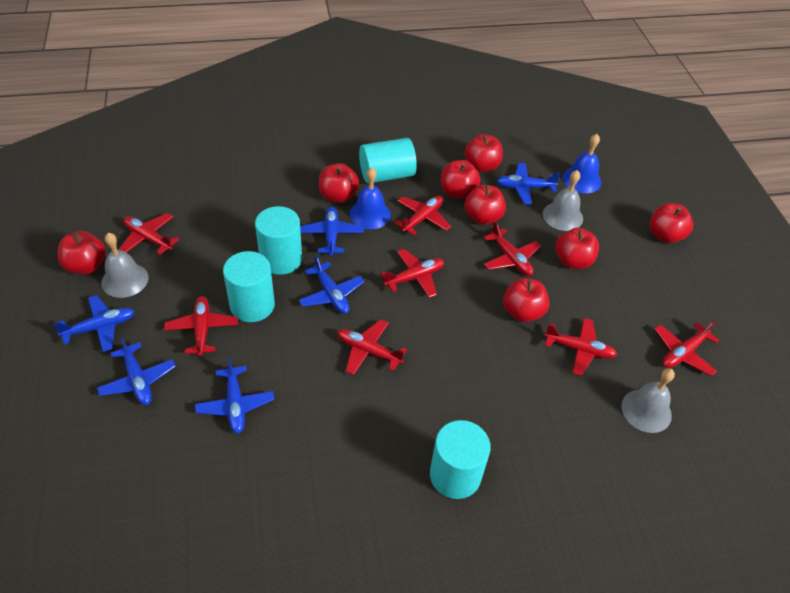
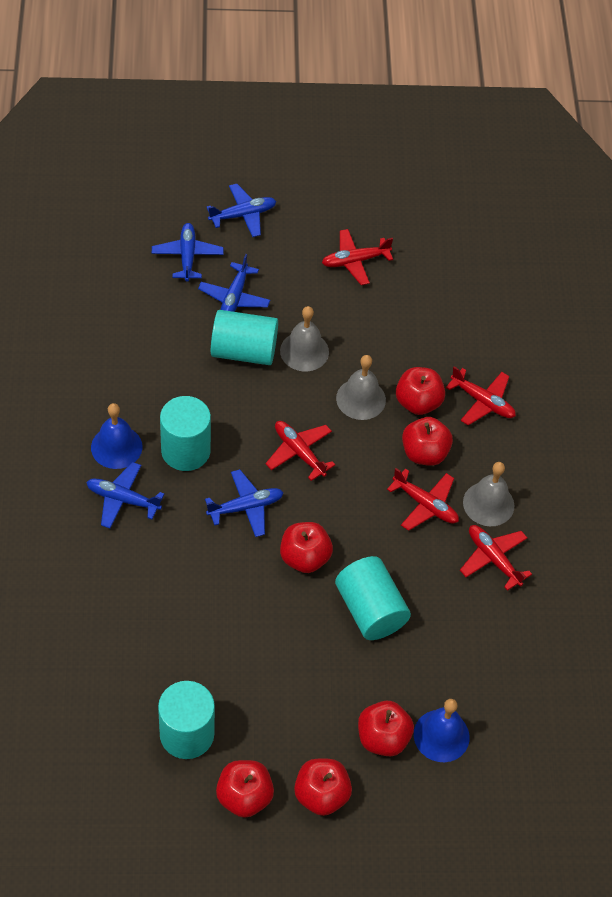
blue plane: [53,295,135,352] [97,336,176,405] [195,357,274,434] [299,255,365,314] [300,207,364,256] [497,163,560,205] = 6 -> [86,462,164,529] [152,223,224,282] [198,254,270,312] [205,469,284,537] [207,184,276,237] = 5
red apple: [58,231,106,274] [319,163,359,203] [441,160,480,199] [465,134,503,172] [465,185,506,225] [503,278,549,322] [555,228,599,269] [650,203,693,243] = 8 -> [216,760,274,818] [280,522,333,573] [294,758,352,816] [358,701,414,756] [396,367,445,415] [402,417,453,466] = 6
red plane: [118,213,180,255] [164,296,238,356] [337,319,407,375] [380,249,444,298] [394,196,451,235] [483,221,541,276] [544,318,617,376] [654,320,719,376] = 8 -> [265,421,335,481] [322,229,393,285] [387,468,459,531] [446,366,516,425] [460,525,532,591] = 5

